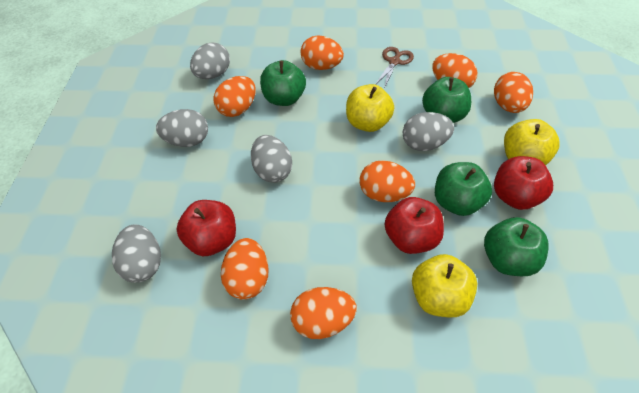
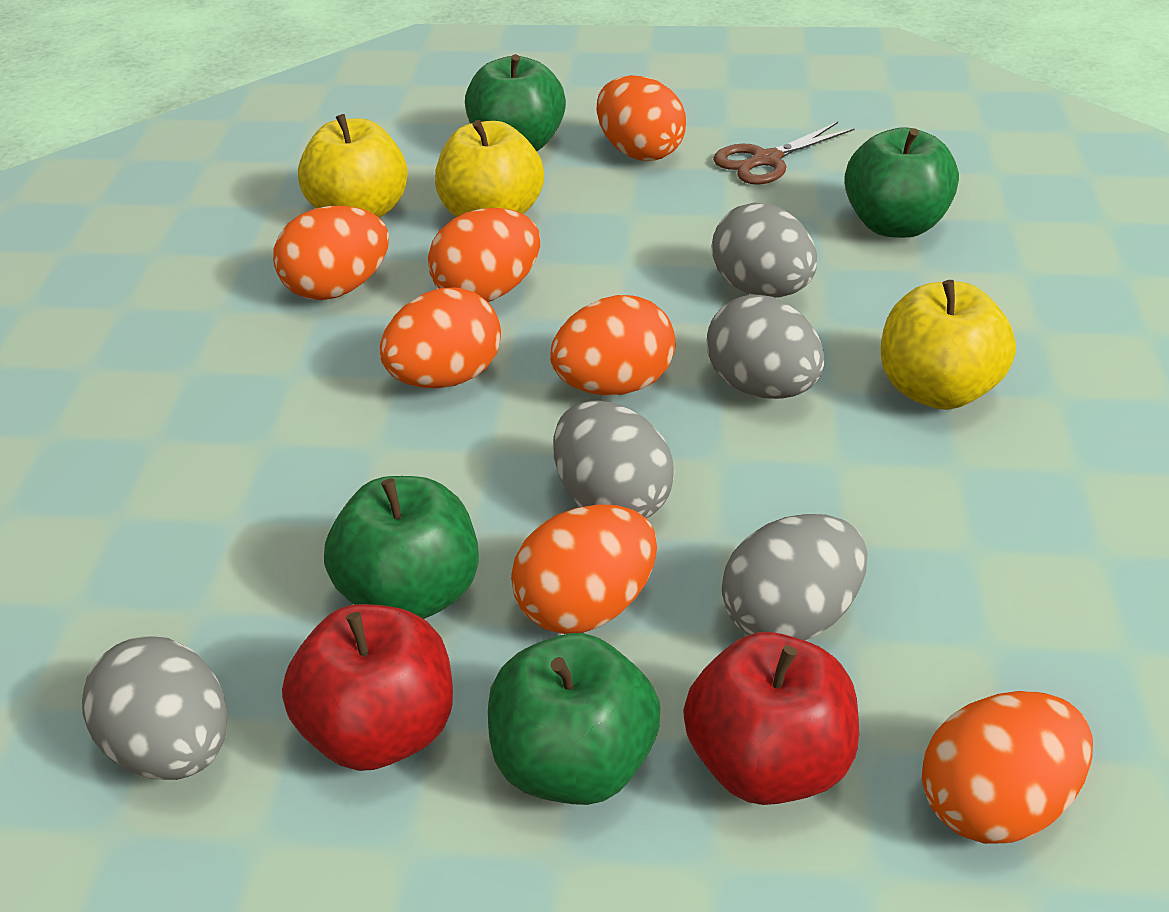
red apple: [177,200,236,256] [385,197,444,254] [494,156,553,210] = 3 -> [282,604,453,771] [683,632,859,805] = 2

